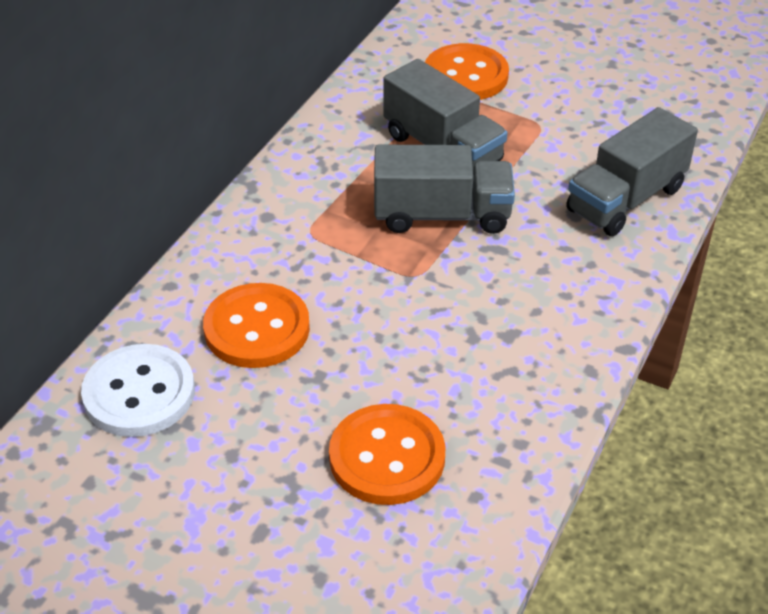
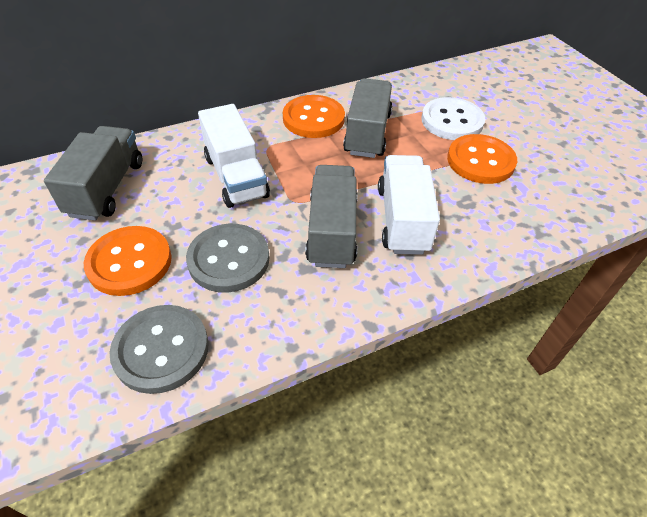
grey button: none = 0 -> [110,305,209,394] [186,224,269,293] = 2
white truck: none = 0 -> [198,104,270,208] [378,155,440,255] = 2

